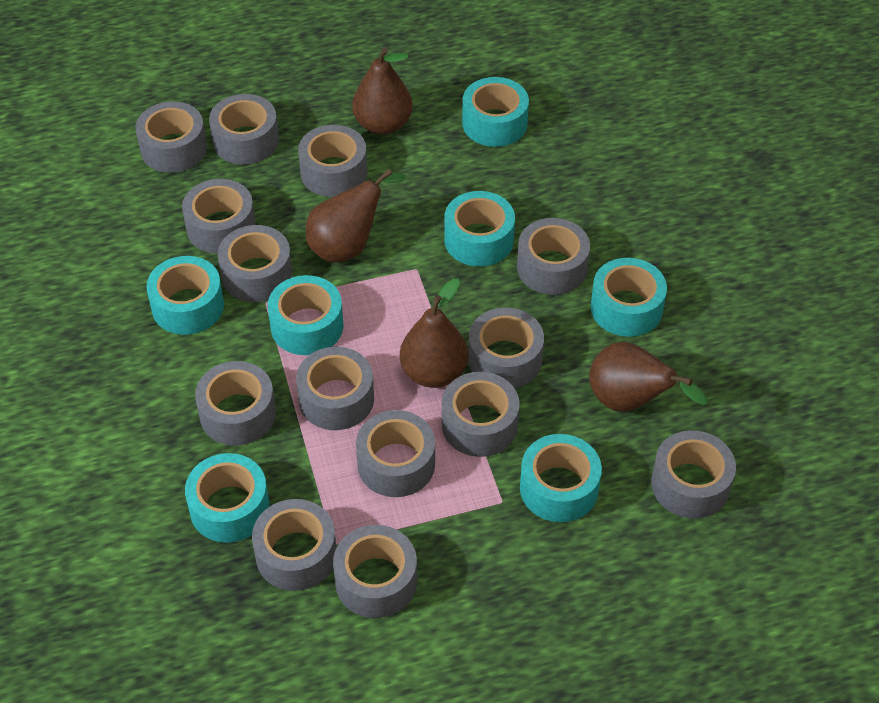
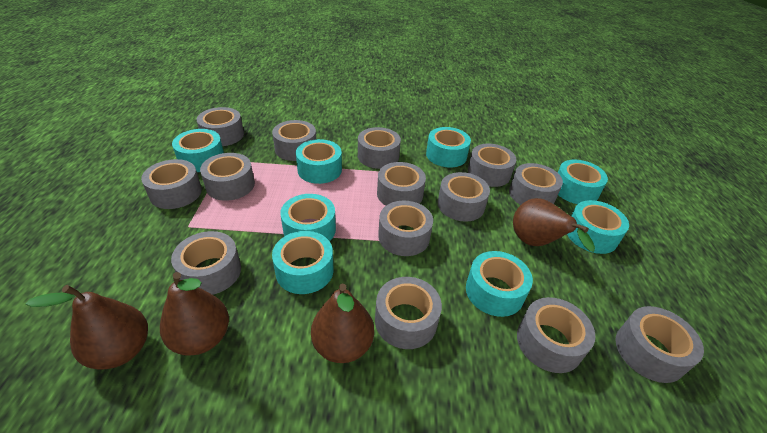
turquoise tape: [146,256,224,335] [185,453,270,543] [268,275,344,355] [444,191,515,266] [462,77,529,147] [520,434,602,522] [591,258,667,337] = 7 -> [172,129,224,172] [272,231,333,294] [280,194,336,241] [296,139,342,184] [426,127,471,168] [466,251,533,317] [558,160,608,204] [567,200,629,254] = 8

